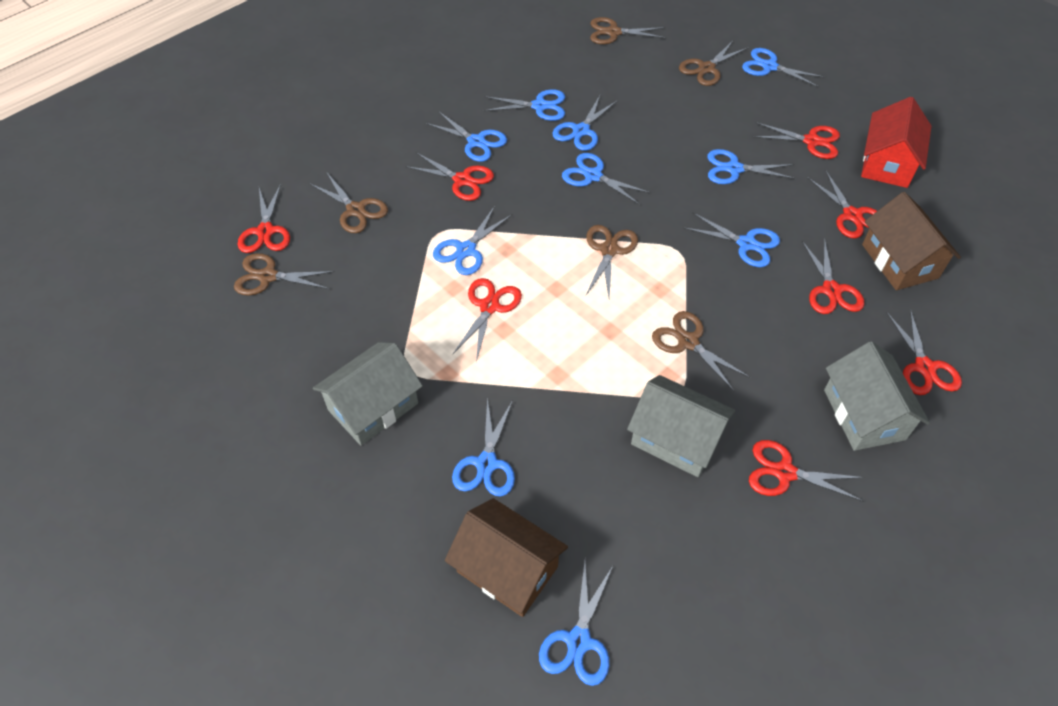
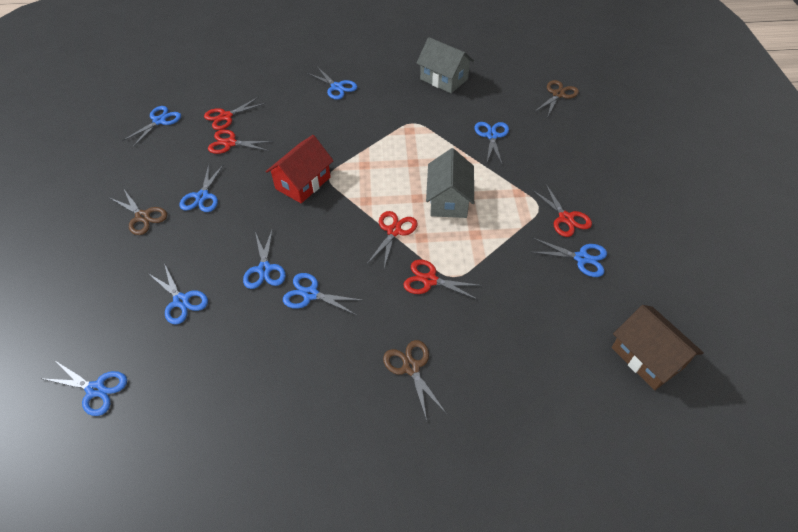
blue scissors: [425,111,507,162] [433,206,513,275] [452,397,515,497] [483,89,565,121] [539,562,614,686] [552,96,618,151] [562,153,651,205] [684,212,780,267] [707,149,796,184] [742,48,825,87] = 10 -> [41,361,127,416] [122,106,181,147] [149,263,208,325] [180,164,224,212] [243,228,286,289] [283,273,364,315] [307,68,357,100] [475,122,509,164] [531,238,607,277] = 9
brown house: [445,498,568,617] [862,192,961,290] = 2 -> [612,305,704,390] = 1
brown scissors: [234,253,335,296] [309,173,388,233] [586,225,638,298] [590,17,666,44] [652,311,751,391] [679,41,749,86] = 6 -> [110,189,167,235] [383,340,447,421] [534,80,579,118] = 3
grey house: [313,342,423,446] [627,375,735,477] [824,341,930,451] = 3 -> [417,37,474,93] [426,148,474,218] = 2
red scissors: [238,184,290,253] [405,153,494,201] [453,278,522,362] [749,440,865,502] [753,122,840,159] [802,238,864,314] [807,171,877,238] [886,309,962,395] = 8 -> [204,97,266,130] [208,130,274,154] [367,211,417,268] [403,260,483,300] [532,184,592,237] = 5

